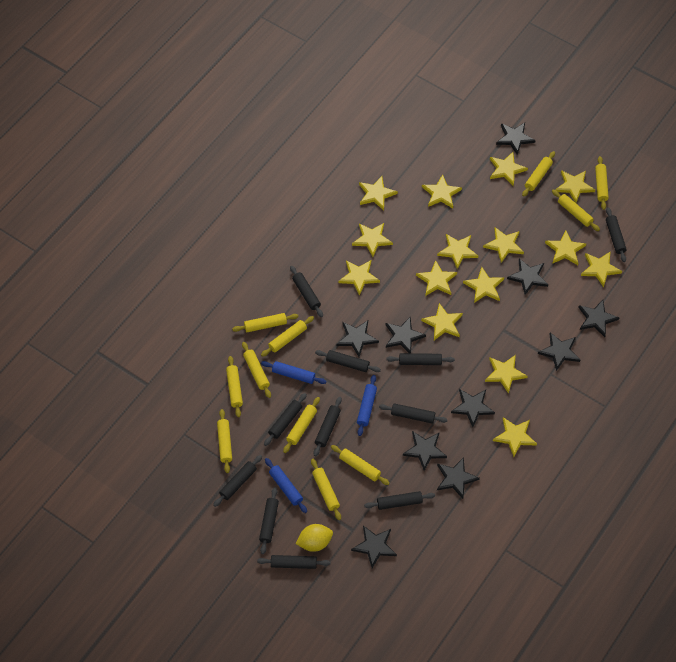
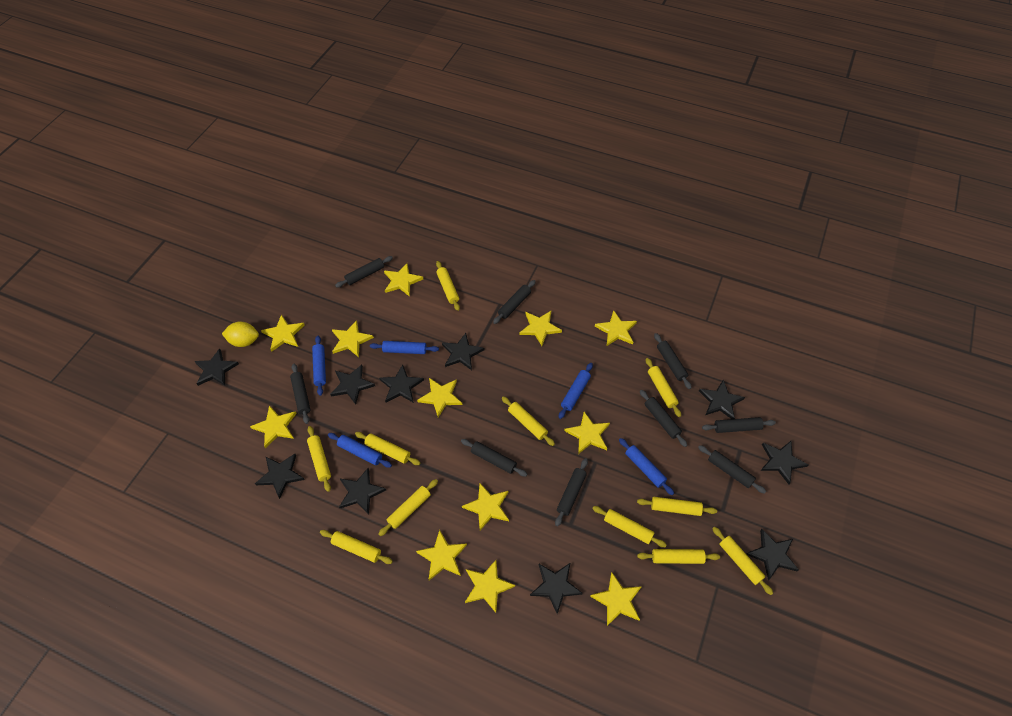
black rolling pin: [213,455,262,507] [257,555,330,569] [259,487,279,554] [264,393,307,446] [290,266,323,317] [314,397,342,456] [315,350,381,372] [364,491,435,510] [379,403,448,423] [386,353,455,365] [606,207,627,262] = 11 -> [290,364,311,424] [335,256,393,288] [461,439,527,476] [493,280,536,324] [555,458,588,526] [640,390,687,447] [654,333,692,389] [698,445,766,494] [702,417,776,433] = 9
blue rolling pin: [261,361,326,384] [265,458,307,513] [357,375,377,436] = 3 -> [312,336,326,396] [328,433,392,468] [370,341,439,354] [559,363,593,419] [619,438,674,495] = 5
yellow star: [338,260,380,296] [352,223,393,257] [359,176,398,210] [416,260,457,296] [421,303,463,340] [422,175,462,208] [437,234,478,269] [463,267,504,303] [483,227,524,263] [485,355,528,394] [490,152,528,186] [493,417,537,457] [545,231,586,265] [555,170,595,203] [581,251,622,287] = 15 -> [250,405,297,448] [261,314,305,352] [332,320,374,357] [384,263,423,297] [416,530,467,580] [417,378,462,417] [462,483,509,530] [465,560,515,613] [519,311,562,346] [564,412,610,454] [590,572,642,626] [595,310,637,346] = 12

